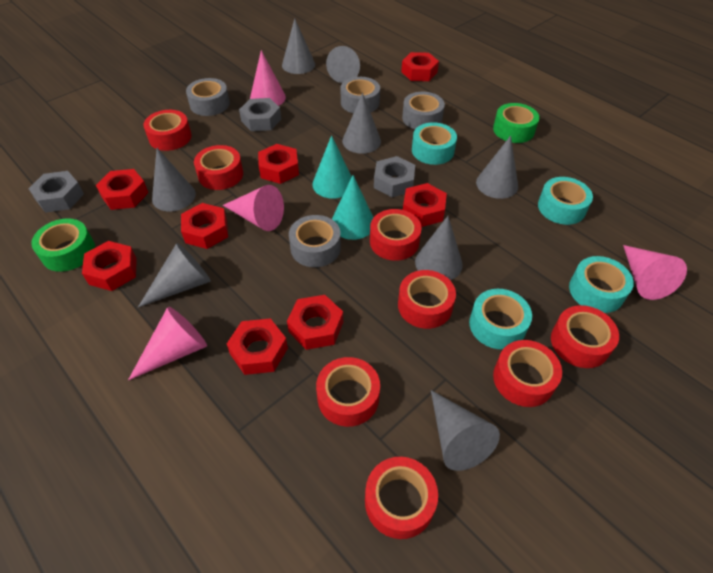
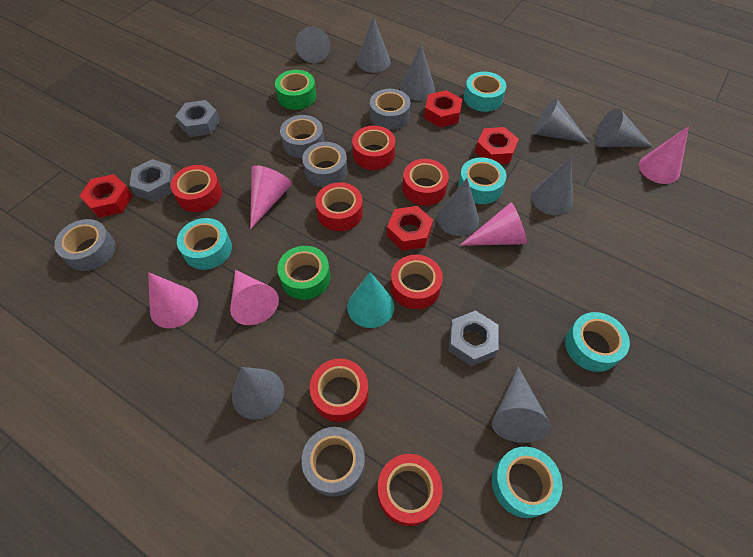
grey cone: [138,243,211,307] [152,148,196,212] [282,18,315,74] [326,46,360,83] [342,93,381,154] [415,216,463,280] [431,390,500,471] [476,136,518,199] = 8 -> [232,367,284,420] [295,26,330,63] [357,16,390,73] [400,44,435,101] [437,178,479,236] [492,367,551,443] [531,158,573,215] [533,99,590,143] [595,108,653,147] = 9
grey tape: [186,78,230,116] [289,215,341,267] [340,77,380,113] [402,92,445,129] = 4 -> [54,219,116,271] [280,115,324,158] [302,142,348,187] [302,427,365,497] [370,89,411,130] = 5
pink cone: [128,307,207,380] [223,185,284,231] [250,50,286,106] [623,245,687,300] = 4 -> [148,272,198,329] [230,270,279,325] [250,165,292,230] [459,202,527,246] [639,126,689,184] = 5
red nut: [82,241,137,291] [96,169,148,210] [181,203,228,249] [227,318,288,375] [258,144,299,184] [287,295,343,350] [401,52,439,81] [403,183,447,227] = 8 -> [80,174,133,218] [387,206,433,251] [424,90,462,127] [475,127,519,164] = 4
red tape: [143,110,192,151] [194,145,243,190] [316,357,380,427] [365,457,438,539] [370,209,422,261] [398,270,456,329] [493,340,562,407] [551,305,619,368] = 8 -> [170,165,222,212] [310,359,369,422] [315,182,363,231] [352,126,395,170] [378,454,443,526] [391,255,443,309] [402,159,449,206] = 7
turquoise cone: [312,135,352,199] [332,175,374,240] = 2 -> [347,272,394,328] = 1
turquoise tape: [412,122,457,165] [469,289,532,350] [538,177,593,225] [569,256,634,313] = 4 -> [177,218,232,270] [458,157,507,204] [464,72,506,112] [492,447,563,518] [565,312,630,372] = 5

